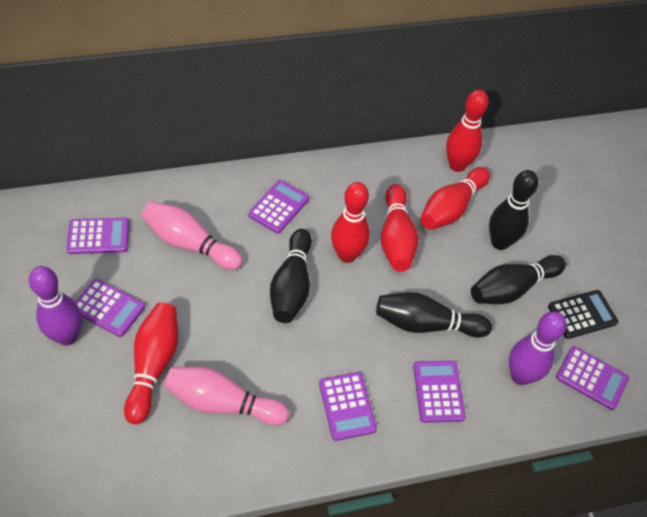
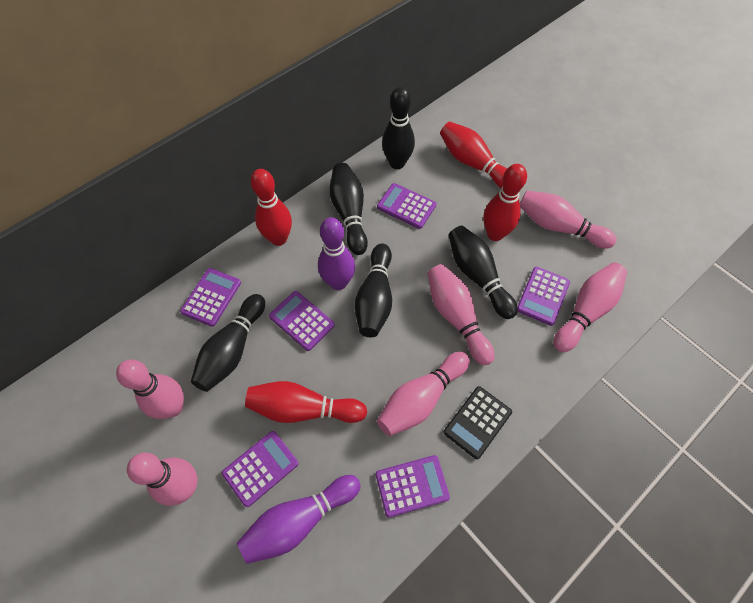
black bowling pin: [270,229,312,323] [376,292,492,338] [471,255,566,304] [489,170,538,250] = 4 -> [191,294,265,392] [330,163,368,255] [355,243,392,337] [382,87,415,169] [449,225,517,319] = 5
pink bowling pin: [142,201,243,270] [164,367,289,426] = 2 -> [116,360,184,419] [127,453,197,506] [377,352,470,436] [428,264,495,365] [520,191,617,249] [554,263,627,352] = 6
red bowling pin: [124,302,178,424] [331,182,370,263] [381,184,418,272] [420,167,490,230] [446,90,488,172] = 5 -> [245,381,367,423] [251,169,292,246] [440,122,507,189] [483,164,527,241] = 4

